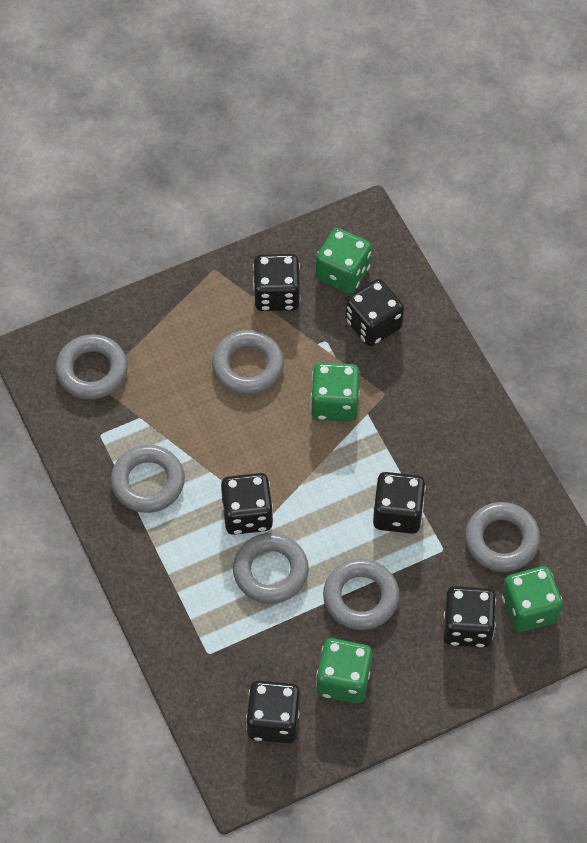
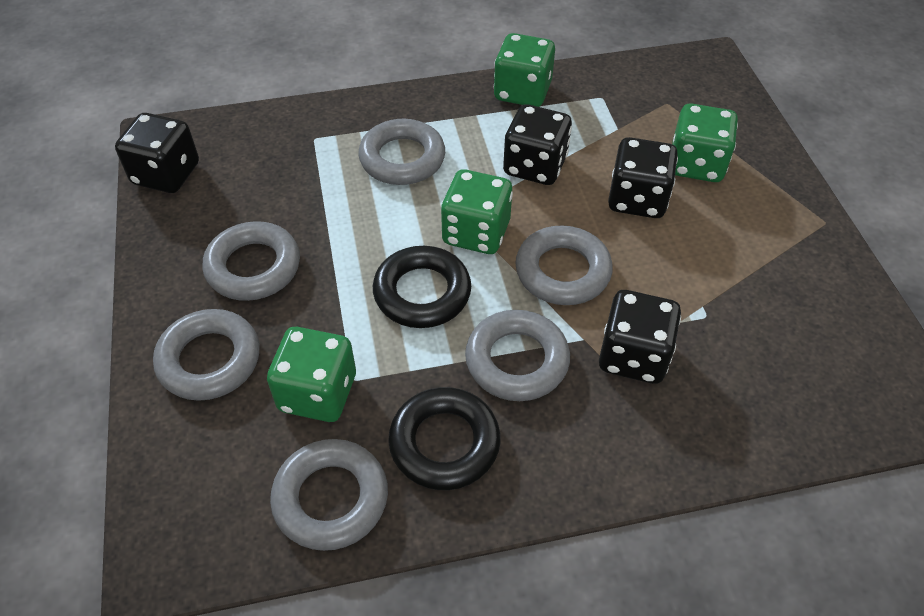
black dice: [221,473,273,535] [246,681,300,743] [253,254,300,311] [345,279,404,346] [373,472,426,534] [443,586,496,648] = 6 -> [115,113,199,193] [503,104,572,185] [599,290,681,384] [608,137,678,218] = 4
black ring: none = 0 -> [373,246,471,328] [388,387,501,490] = 2

